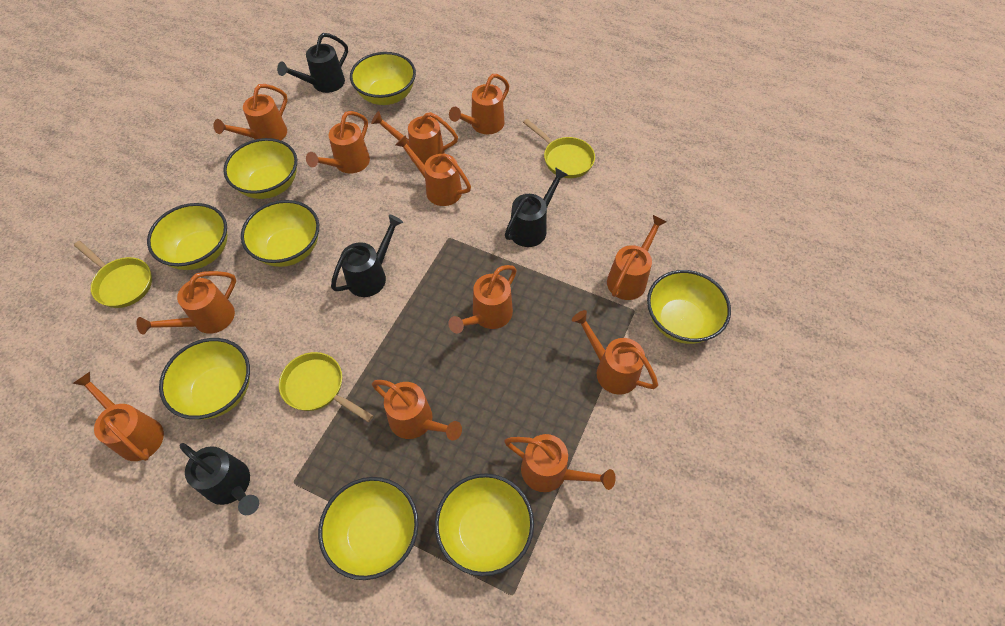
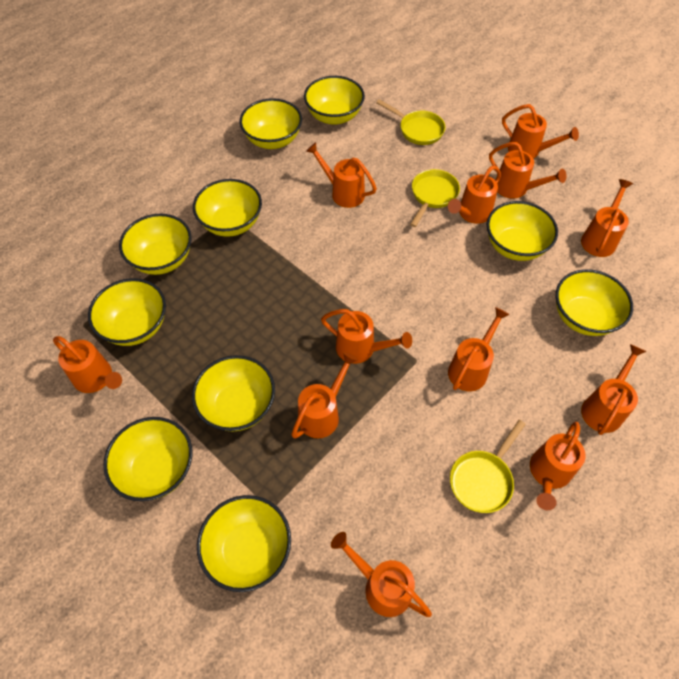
black watering can: [179,443,259,515] [277,33,348,93] [331,214,403,297] [505,167,568,247] = 4 -> none = 0
yellow bowl: [147,203,227,270] [159,338,250,419] [223,138,297,199] [241,200,319,267] [318,477,419,580] [350,52,416,105] [435,473,534,576] [647,270,731,344] = 8 -> [88,278,166,346] [103,417,192,501] [119,214,192,275] [192,355,275,432] [193,179,262,237] [197,495,291,592] [240,98,302,149] [304,76,365,125] [487,201,558,261] [555,269,633,336] = 10

